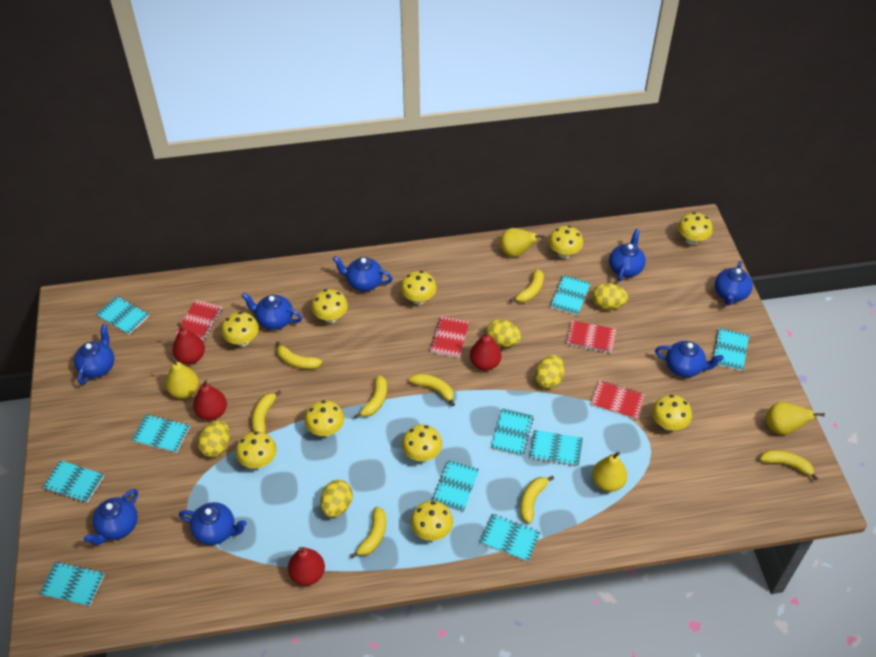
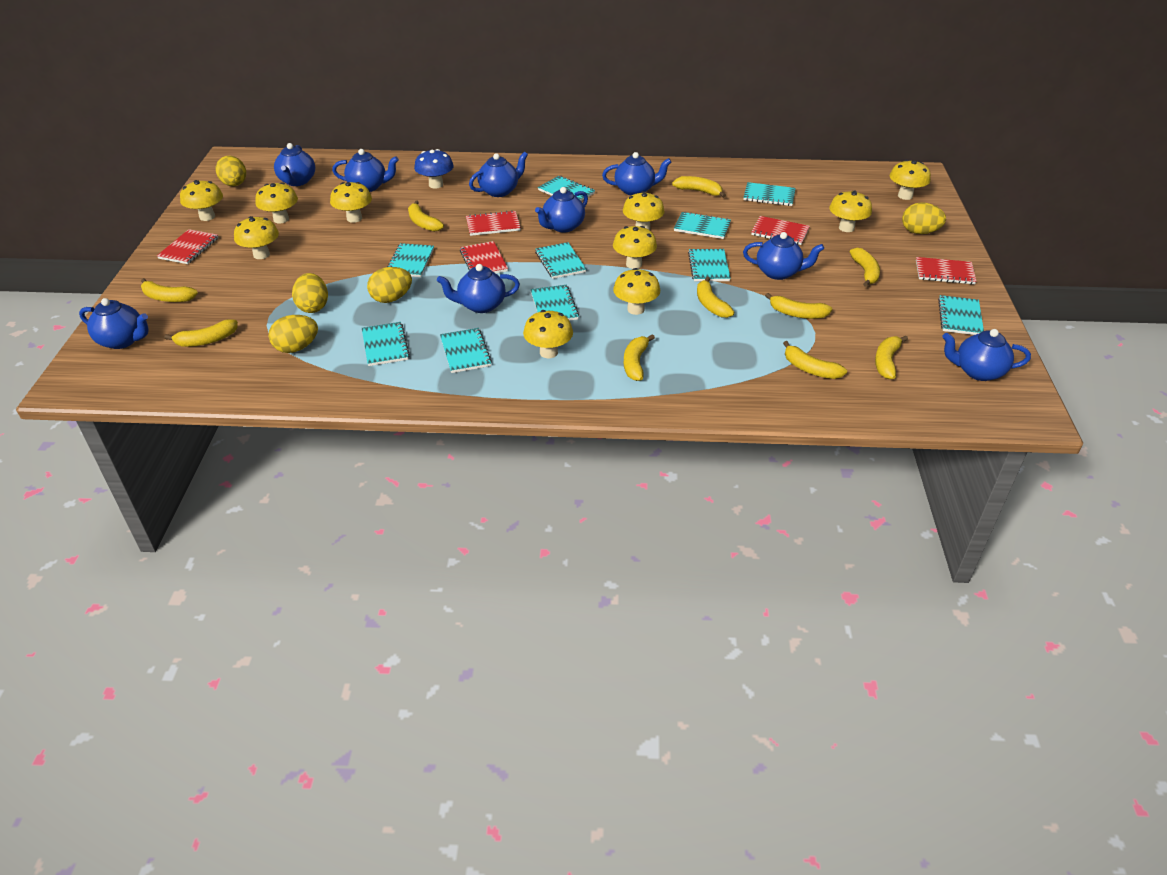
blue mushroom: none = 0 -> [414,149,454,189] = 1
blue teapot: [74,324,114,385] [84,489,138,545] [179,502,247,545] [242,293,302,330] [333,256,393,291] [609,229,646,282] [655,341,724,377] [715,261,753,305] = 8 -> [79,298,148,349] [274,143,315,186] [332,149,399,192] [437,264,520,313] [469,152,528,197] [535,187,588,232] [602,152,671,195] [743,232,824,280] [942,329,1031,381] = 9
red notebook: [176,300,222,341] [430,316,469,358] [567,320,616,353] [590,380,645,419] = 4 -> [157,229,218,264] [460,241,508,273] [466,210,521,236] [751,216,810,245] [916,257,977,284] = 5
red pear: [172,323,205,364] [193,380,227,420] [288,547,325,586] [470,328,502,371] = 4 -> none = 0
yellow banana: [252,390,281,433] [276,341,322,370] [351,507,386,558] [354,375,387,418] [409,373,455,406] [510,269,544,303] [520,476,554,524] [760,450,818,481] = 8 -> [141,278,198,302] [165,319,238,347] [408,201,444,232] [624,334,655,381] [672,176,726,198] [697,277,734,318] [765,293,832,319] [783,341,847,379] [850,248,880,287] [875,336,908,379] = 10
yellow pear: [166,356,199,399] [500,228,544,257] [592,451,627,492] [766,402,825,435] = 4 -> none = 0

